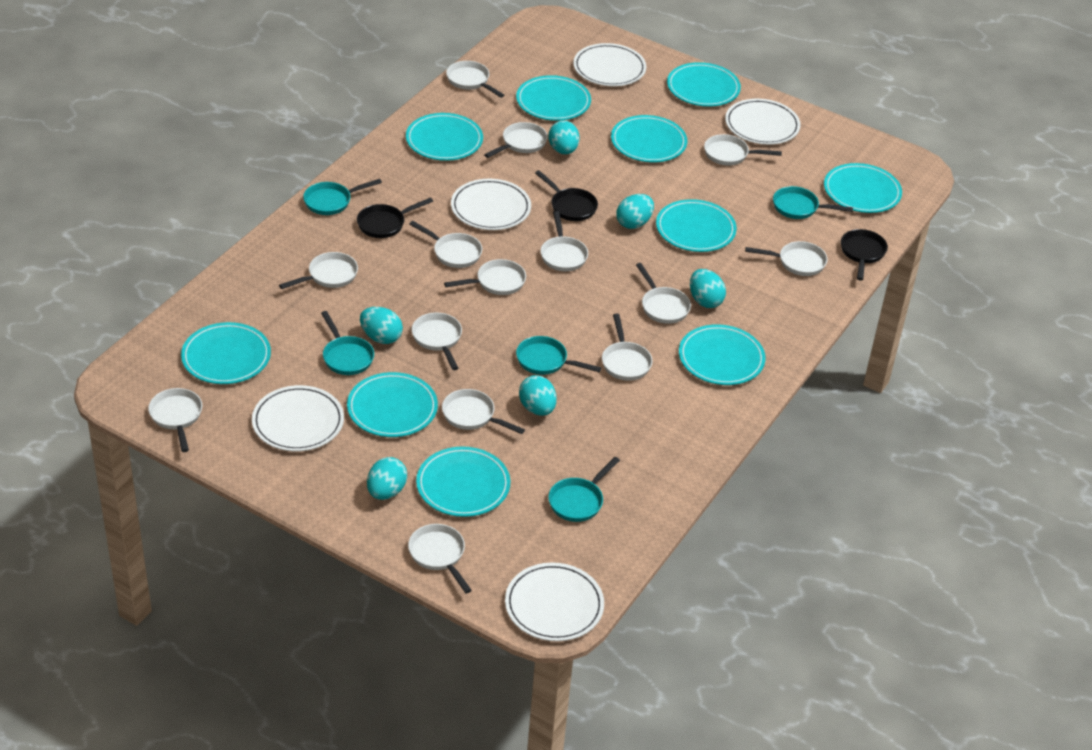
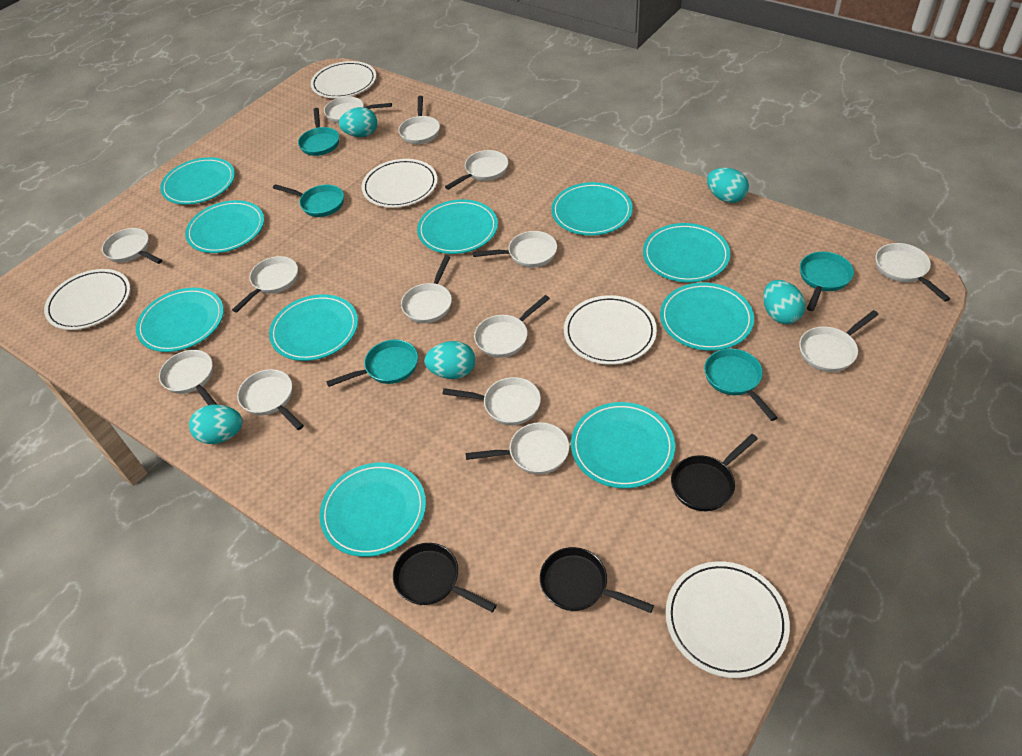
turquoise egg: [360,307,403,344] [367,457,407,500] [519,375,557,416] [548,120,579,154] [617,194,654,229] [690,269,726,308] = 6 -> [189,404,243,444] [339,107,377,137] [424,341,475,379] [707,168,749,203] [763,280,805,324] = 5

